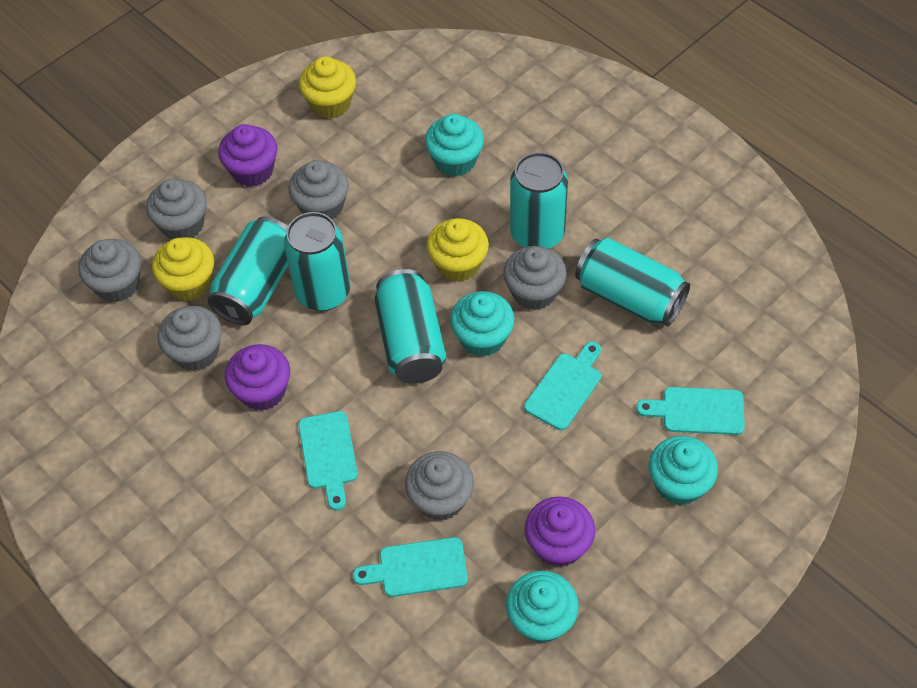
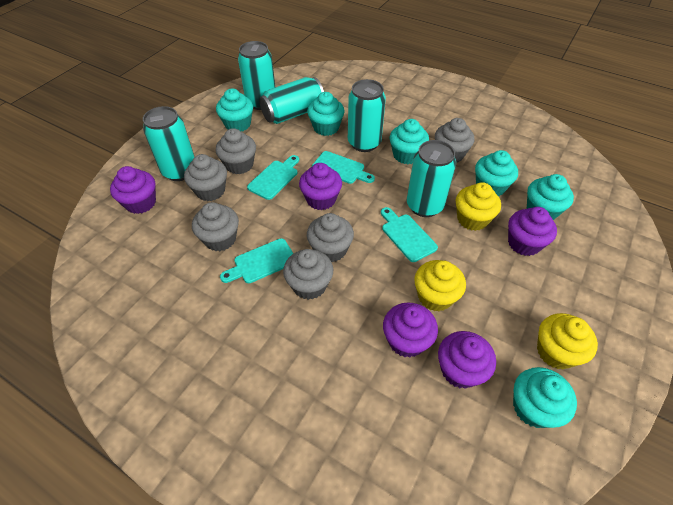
purple cupcake: [218,124,277,187] [225,344,290,411] [525,496,595,567] = 3 -> [110,166,156,214] [299,163,342,210] [383,302,438,358] [438,331,496,389] [508,207,557,256] = 5
turquoise cupcake: [425,114,484,177] [450,291,515,357] [506,570,579,643] [649,436,718,505] = 4 -> [216,88,253,132] [307,92,345,136] [390,119,429,164] [475,150,518,196] [513,367,577,428] [527,174,574,220] = 6

